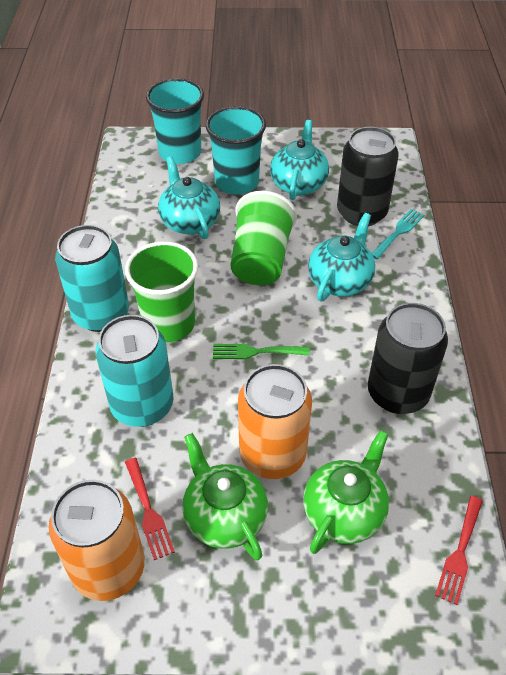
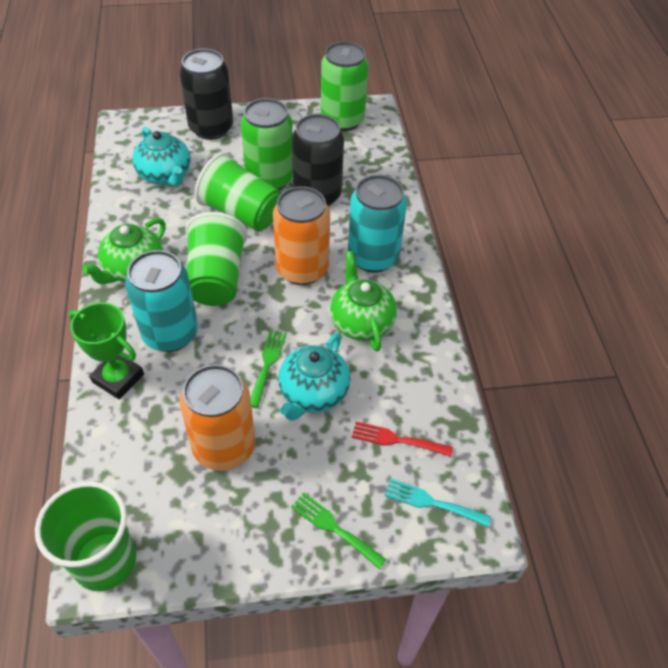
green can: none = 0 -> [241,98,293,190] [321,41,369,131] = 2
green cup: [125,241,198,342] [231,191,297,285] = 2 -> [35,481,136,591] [185,212,248,306] [195,152,281,231] = 3
green fork: [213,344,310,359] = 1 -> [250,330,287,408] [291,492,387,569] = 2
green trophy: none = 0 -> [69,302,144,399] = 1
red fork: [125,458,175,560] [435,496,483,605] = 2 -> [352,421,453,457] = 1
turquoise cup: [146,78,204,164] [205,106,266,195] = 2 -> none = 0
turquoise teapot: [158,156,220,239] [270,120,329,200] [308,213,375,301] = 3 -> [132,127,191,186] [278,333,350,421] = 2

